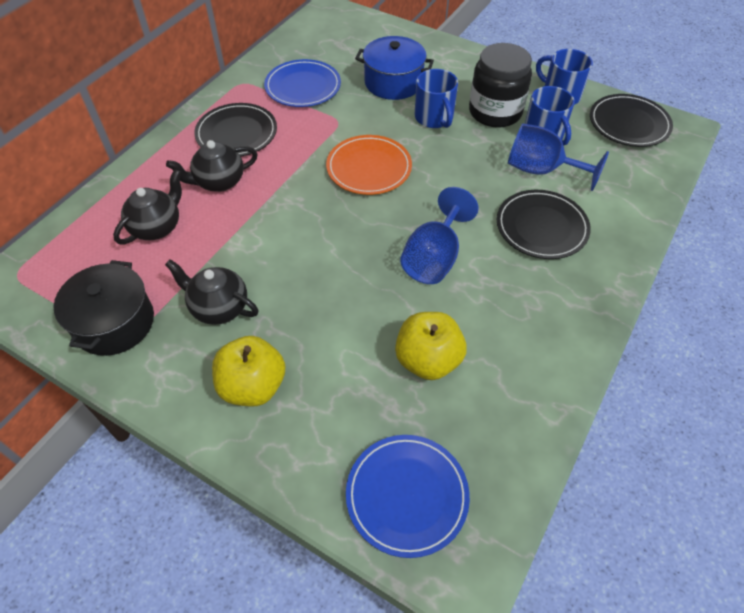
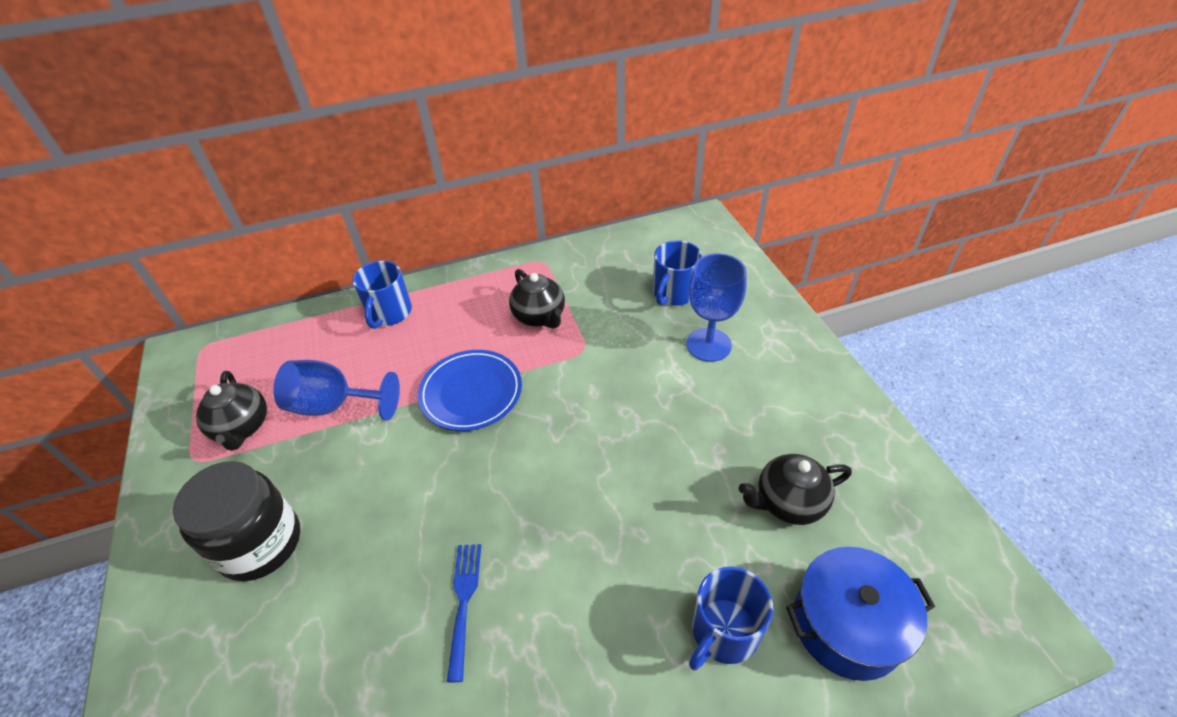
black plate: [194,103,277,157] [497,190,591,259] [590,94,673,147] = 3 -> none = 0
black pot: [53,260,154,356] = 1 -> none = 0
blue fork: none = 0 -> [447,544,481,682] = 1
blue plate: [264,59,341,107] [346,435,470,558] = 2 -> [418,350,522,431] = 1
orange plate: [326,135,412,195] = 1 -> none = 0
yellow apple: [212,336,285,407] [395,312,467,380] = 2 -> none = 0

